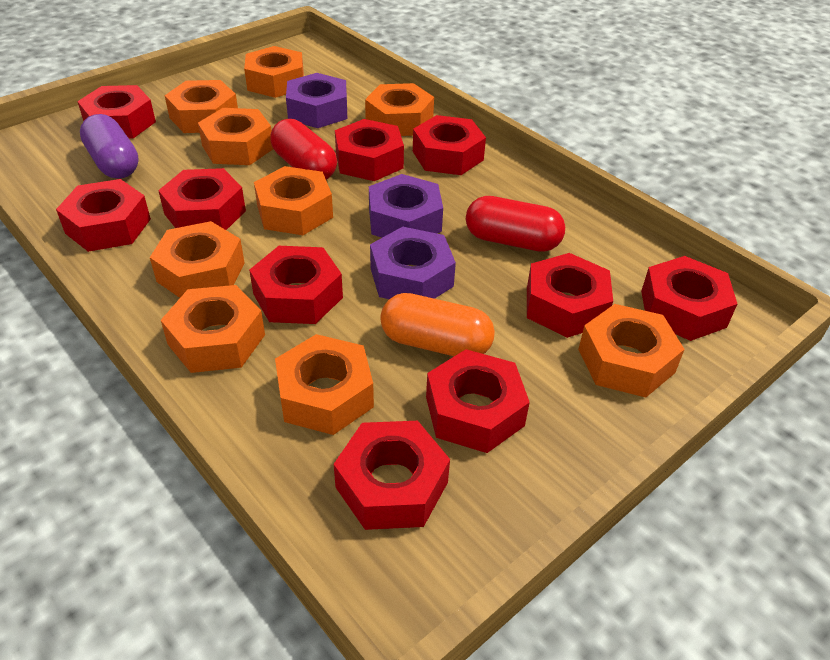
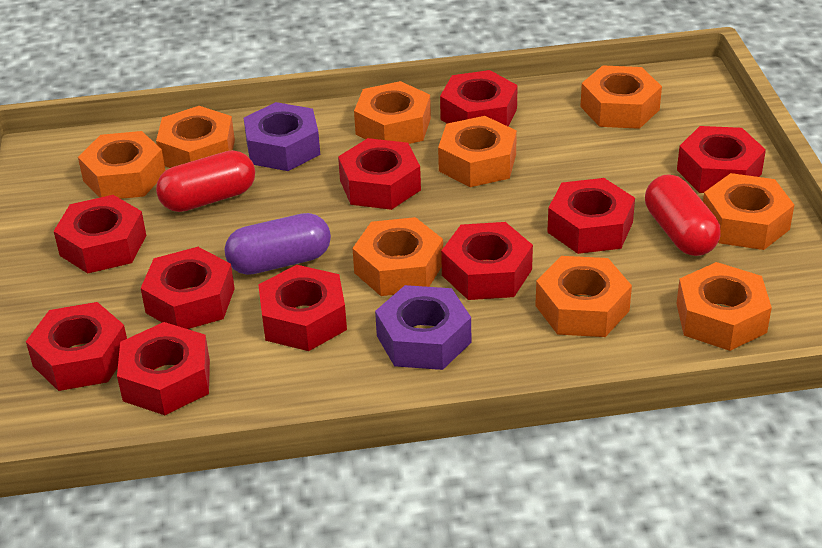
orange capsule: [380,293,495,356] = 1 -> none = 0
purple nut: [286,73,347,128] [369,174,443,238] [370,227,456,299] = 3 -> [244,102,320,171] [375,285,471,370] = 2

